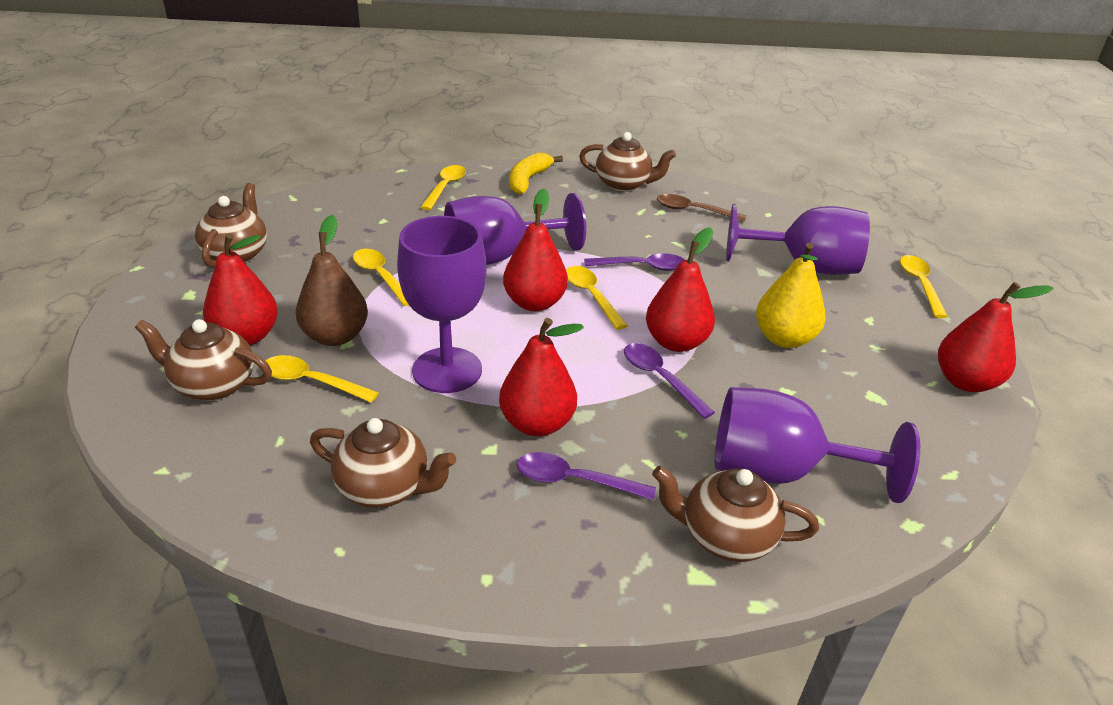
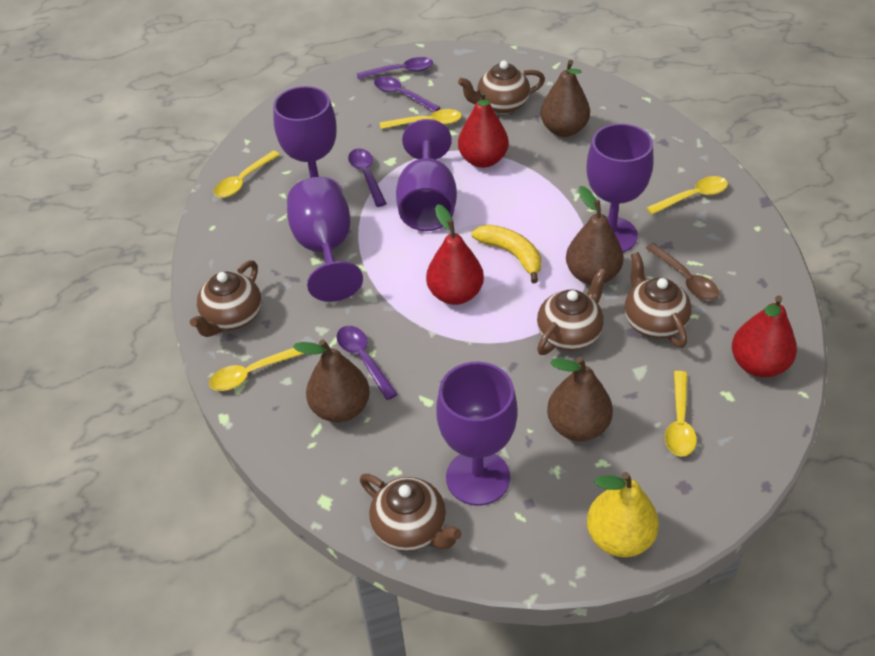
brown pear: [296,215,368,346] = 1 -> [293,339,370,423] [540,60,590,137] [547,357,613,441] [566,186,624,285] = 4
purple goblet: [397,216,486,393] [444,193,586,265] [715,387,920,503] [726,204,870,275] = 4 -> [273,86,342,192] [287,177,363,302] [396,119,457,231] [436,362,518,506] [587,123,653,253] = 5
purple spoon: [517,452,656,500] [584,253,684,271] [624,343,715,419] = 3 -> [337,326,398,400] [348,148,387,207] [356,57,433,79] [374,76,441,112] = 4
red pear: [203,233,278,345] [499,318,584,436] [503,189,568,311] [646,227,715,352] [938,282,1053,392] = 5 -> [426,204,484,305] [458,91,509,168] [732,295,797,377] = 3

